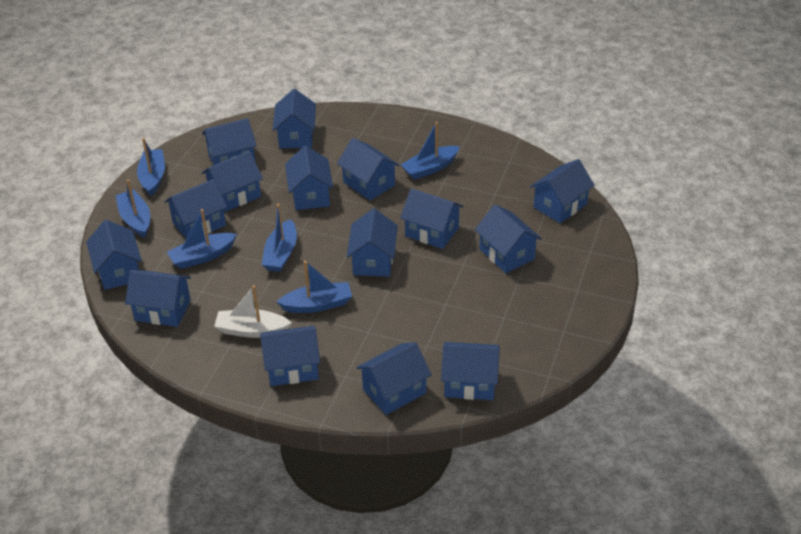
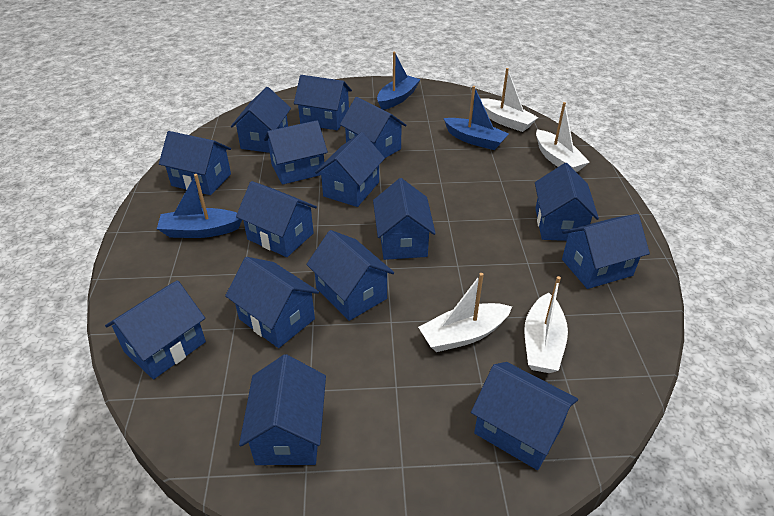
blue boat: [116,179,150,238] [137,138,165,196] [167,209,237,269] [262,204,297,272] [277,261,352,313] [401,122,460,180] = 6 -> [157,174,242,238] [377,51,421,110] [443,86,509,150] = 3
white boat: [214,285,292,338] = 1 -> [418,273,512,352] [480,68,539,132] [524,276,568,373] [536,102,589,172] = 4

